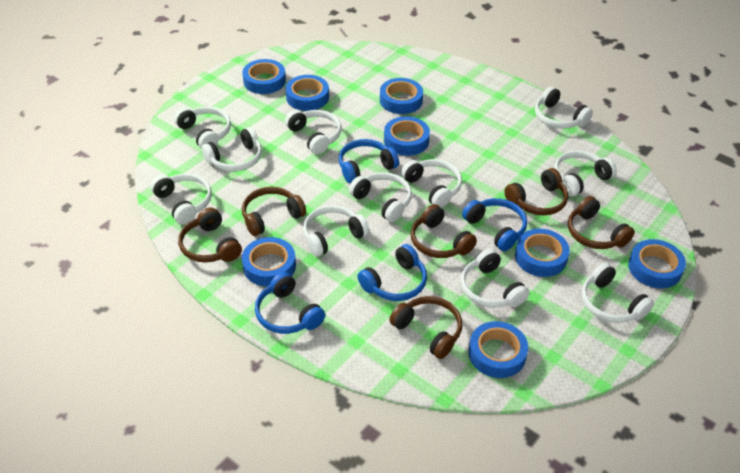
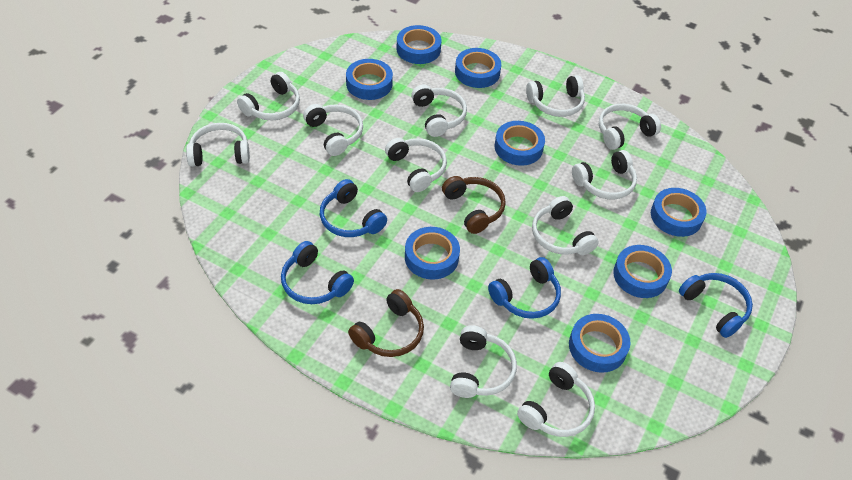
brown headphones: [178,208,242,263] [242,187,306,236] [389,296,462,359] [411,204,477,258] [504,168,568,215] [568,196,635,249] = 6 -> [348,289,424,357] [442,176,506,234] = 2

